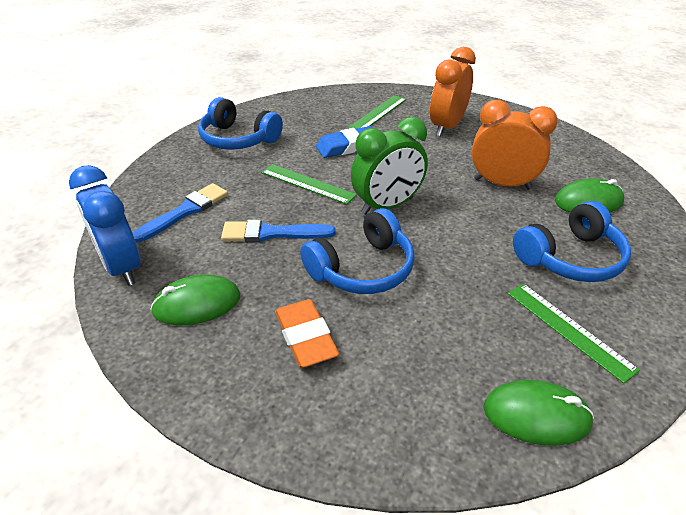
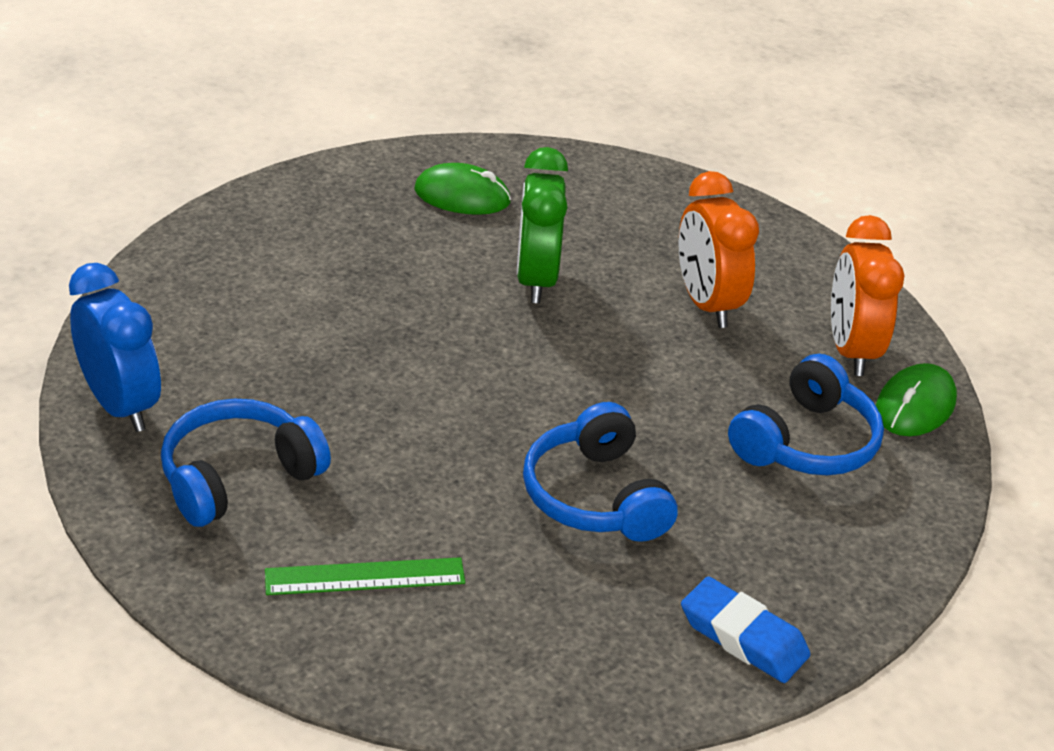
blue brush: [133,183,228,243] [221,220,336,242] = 2 -> none = 0
green mouse: [150,274,240,326] [483,380,594,446] [555,178,624,212] = 3 -> [414,163,511,215] [876,363,957,436] = 2
green ruler: [262,164,357,204] [348,95,406,129] [508,284,640,384] = 3 -> [265,557,465,595] = 1
orange eraser: [275,299,339,367] = 1 -> none = 0

